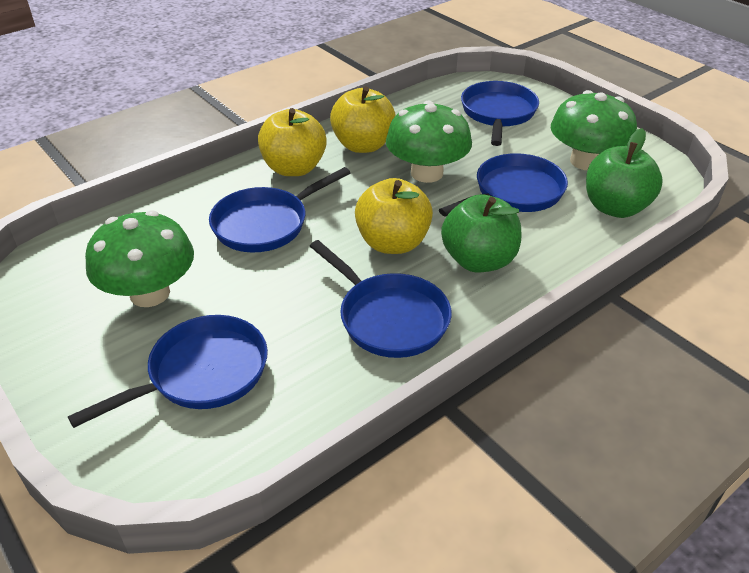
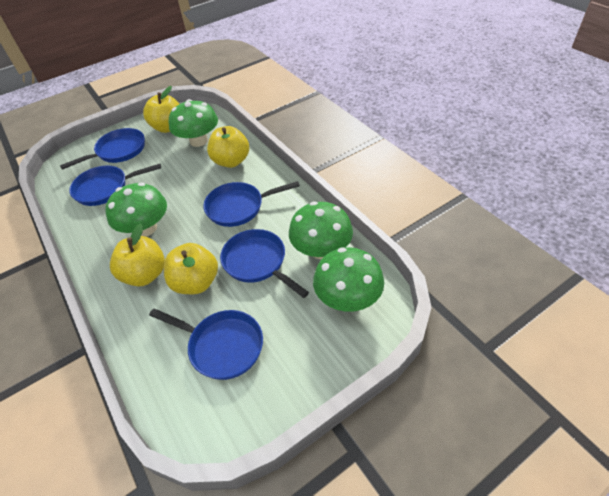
green apple: [441,194,521,273] [586,128,663,218] = 2 -> none = 0
green mushroom: [85,210,194,307] [386,101,472,183] [551,90,637,170] = 3 -> [105,182,167,236] [169,99,218,147] [289,201,353,259] [313,247,384,312] = 4
yellow apple: [258,108,327,176] [330,86,396,153] [355,178,433,254] = 3 -> [110,223,165,287] [143,86,179,133] [164,243,218,294] [207,126,249,168] = 4

